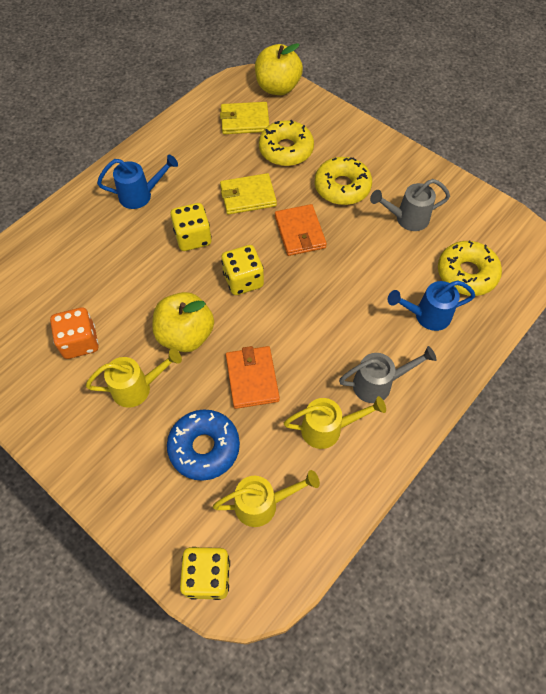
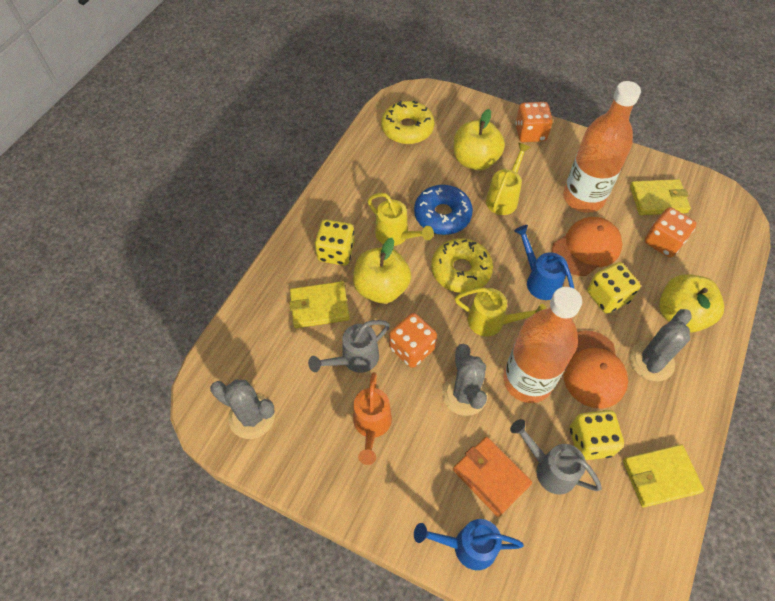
grey cactus: none = 0 -> [210,379,275,439] [442,344,488,416] [630,309,692,381] = 3
orange bottle: none = 0 -> [503,287,582,403] [563,81,641,213] = 2
orange cap: none = 0 -> [552,217,622,276] [563,331,628,409] = 2
orange dice: [50,307,99,359] = 1 -> [389,313,437,368] [515,102,553,142] [645,207,696,258] = 3
orange wallet: [226,346,280,409] [275,204,327,256] = 2 -> [453,437,532,517] = 1
orange watering can: none = 0 -> [353,372,392,465] = 1
yellow apple: [152,292,214,352] [255,43,303,95] = 2 -> [353,238,411,304] [454,109,505,170] [659,274,724,332] = 3
yellow donut: [259,120,314,166] [315,157,372,205] [438,241,502,296] = 3 -> [381,101,435,144] [431,238,493,293] = 2
yellow wallet: [220,102,269,134] [220,173,277,214] = 2 -> [289,281,350,328] [623,444,704,507] [630,179,691,215] = 3

